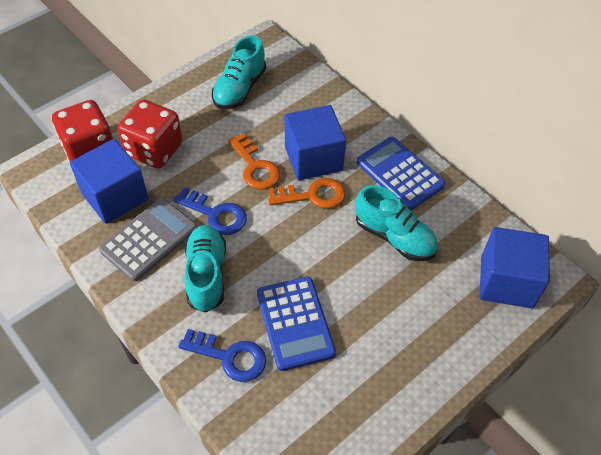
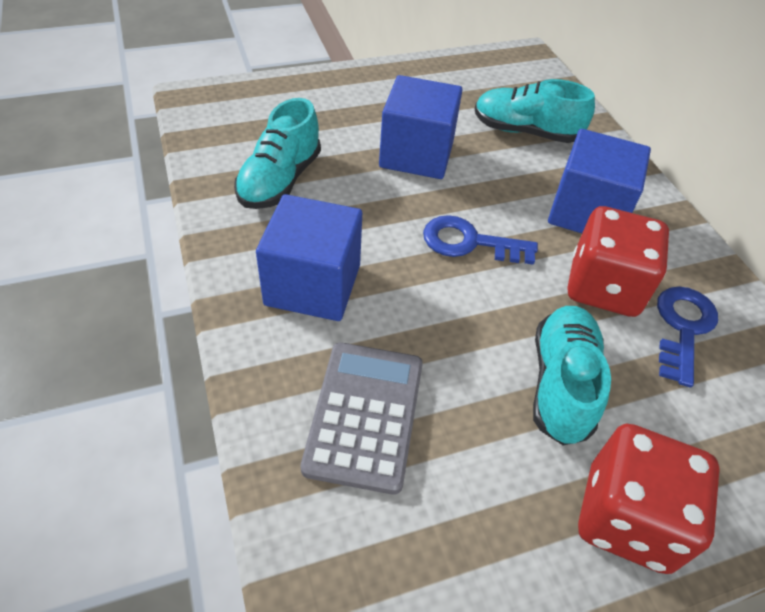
blue calculator: [257,277,336,371] [357,137,445,210] = 2 -> none = 0
orange key: [228,133,280,190] [268,178,345,209] = 2 -> none = 0

